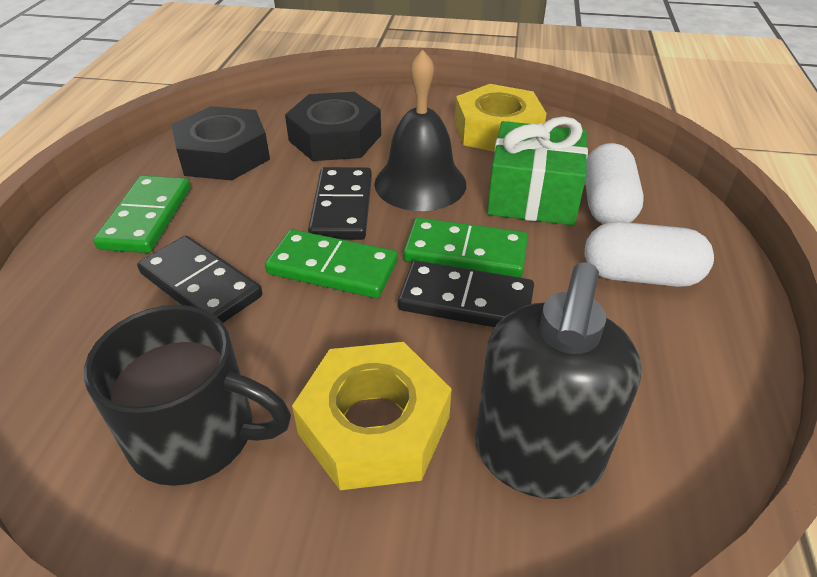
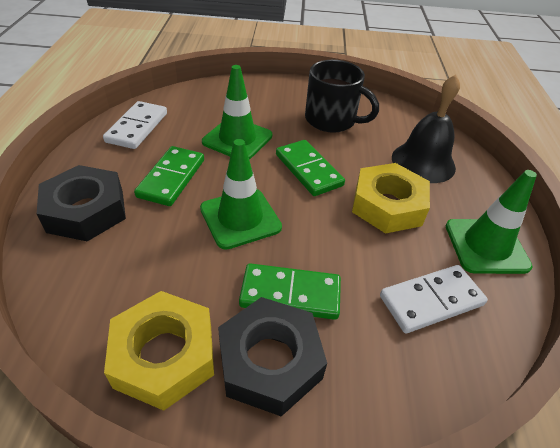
black domino: [137,236,262,323] [308,167,372,240] [398,260,534,327] = 3 -> none = 0
black soap dispenser: [475,262,642,499] = 1 -> none = 0
green gift: [487,117,588,225] = 1 -> none = 0
green traffic cone: none = 0 -> [200,139,282,250] [202,65,272,160] [446,170,537,274] = 3
white capsule: [585,143,644,224] [585,222,714,287] = 2 -> none = 0
white domino: none = 0 -> [103,101,167,149] [380,265,488,333] = 2

